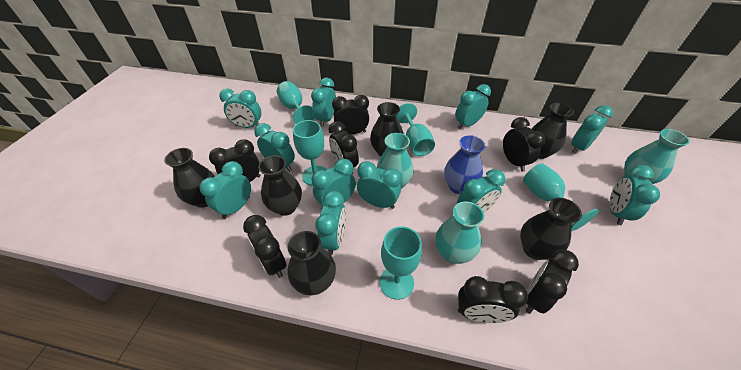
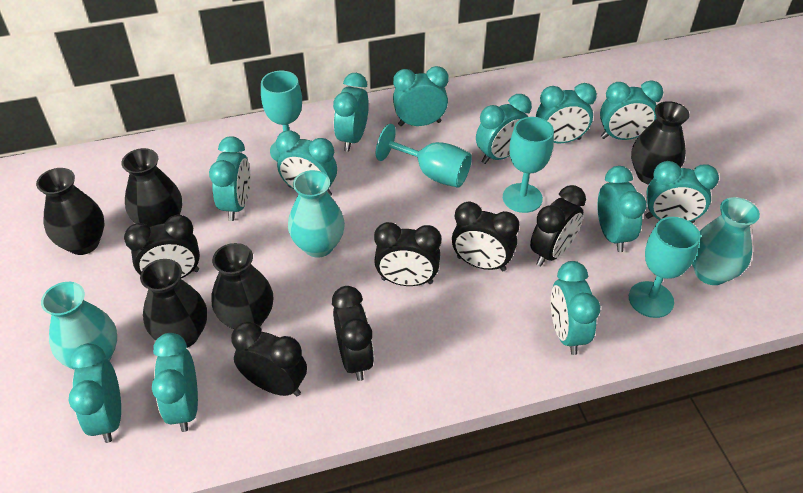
black clock: [209,139,260,182] [243,215,286,278] [329,121,359,175] [332,95,369,135] [458,276,528,323] [503,117,545,172] [526,250,579,314] = 7 -> [124,215,200,279] [231,322,307,397] [332,286,374,381] [374,222,441,286] [452,202,520,271] [530,185,586,266] = 6
black vase: [164,148,215,208] [258,155,302,216] [287,231,336,295] [370,102,403,157] [520,198,582,260] [532,103,574,159] = 6 -> [36,168,104,255] [121,148,182,227] [140,259,207,348] [211,243,273,329] [631,101,689,185] = 5
blue vase: [444,135,486,194] = 1 -> none = 0
turquoise clock: [199,161,251,219] [219,89,261,128] [254,123,295,172] [311,78,336,127] [312,159,356,210] [315,191,346,255] [357,161,402,209] [455,84,491,129] [457,169,505,213] [571,105,613,154] [610,165,660,226] = 11 -> [69,343,121,443] [152,333,198,432] [209,136,251,221] [276,130,337,196] [333,73,369,152] [393,66,449,126] [476,94,532,164] [536,83,597,143] [551,261,600,355] [598,166,647,252] [600,80,663,140] [645,161,719,223] = 12
turquoise goblet: [277,81,314,124] [293,120,327,186] [380,226,422,300] [397,103,435,156] [523,164,599,231] = 5 -> [261,71,302,161] [376,124,472,188] [503,117,554,213] [629,217,700,318] = 4

